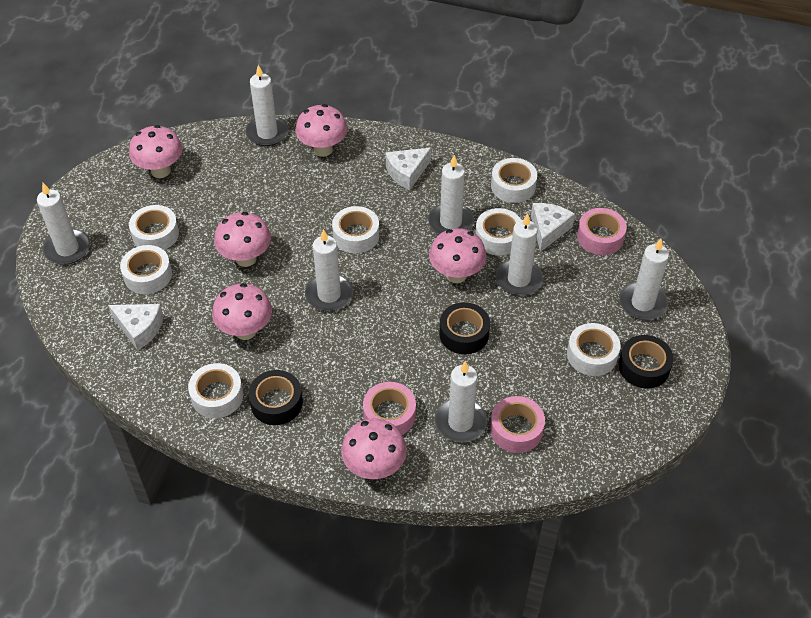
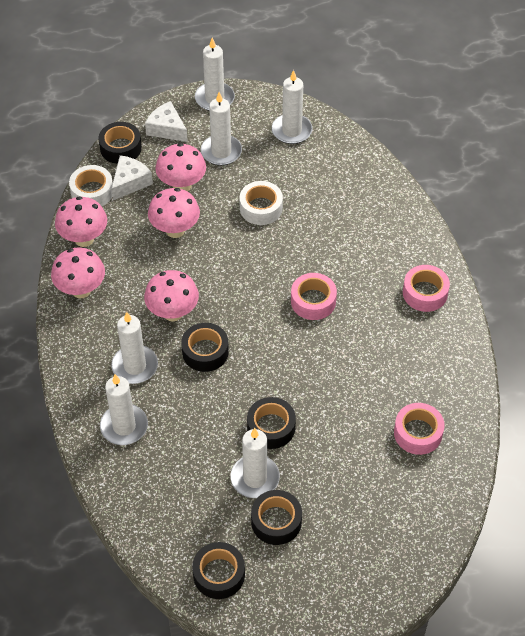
black tape: [248,370,303,425] [439,302,490,354] [619,335,674,388] = 3 -> [99,122,142,164] [181,323,229,372] [192,542,245,599] [247,397,296,449] [251,490,302,545] = 5
pink mushroom: [129,125,183,178] [212,283,272,340] [214,212,271,267] [295,104,348,157] [341,418,407,479] [429,228,487,283] = 6 -> [51,247,105,298] [55,196,107,247] [144,270,199,321] [148,188,200,238] [155,143,206,191] = 5
white candle: [37,183,90,265] [246,65,288,146] [305,229,353,311] [428,155,474,234] [435,361,487,442] [496,213,543,296] [619,238,669,320] = 7 -> [100,374,148,445] [111,312,158,384] [195,38,235,111] [201,92,242,166] [230,428,280,498] [272,70,312,144] = 6
white cheese: [108,304,164,350] [386,148,431,190] [531,203,575,252] = 3 -> [111,155,153,200] [145,101,188,142] = 2
white tape: [120,245,172,294] [129,205,179,250] [188,363,243,418] [332,206,379,253] [475,208,521,256] [491,158,537,203] [567,323,621,376] = 7 -> [69,165,113,206] [239,181,283,225] = 2

